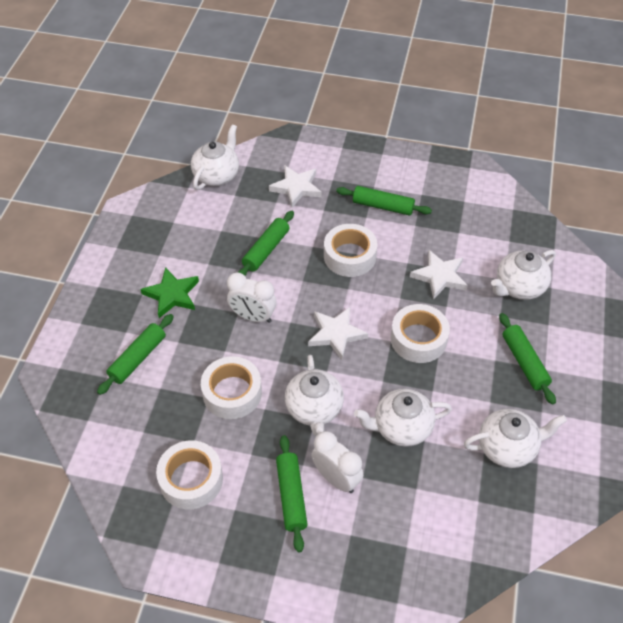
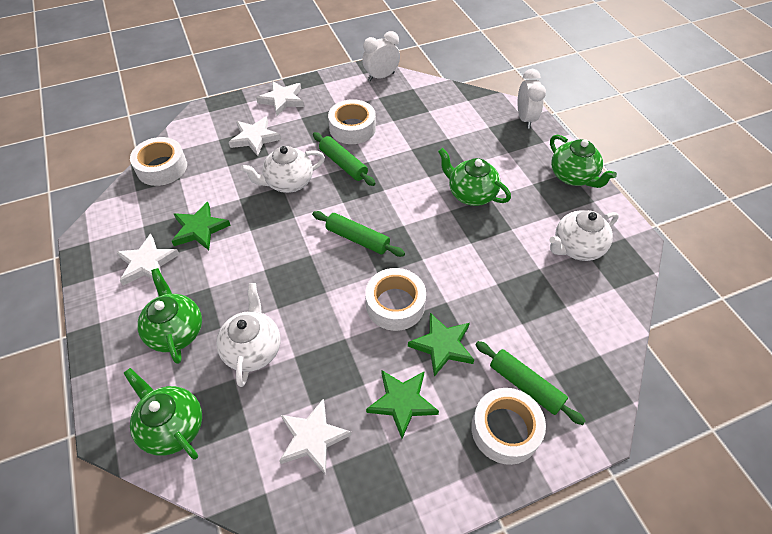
green rolling pin: [97,314,174,395] [238,211,294,276] [276,435,308,552] [336,186,432,216] [499,313,556,405] = 5 -> [312,211,405,257] [313,132,375,186] [475,341,585,425] = 3
green star: [140,267,199,318] = 1 -> [172,202,231,250] [366,370,439,439] [408,313,474,377] = 3
green teapot: none = 0 -> [124,368,202,460] [137,268,202,364] [438,148,511,206] [550,135,617,188] = 4
white star: [269,165,322,208] [308,307,368,360] [410,250,468,300] = 3 -> [116,234,180,285] [229,117,281,156] [256,81,304,116] [279,398,352,475] = 4
white teapot: [191,124,239,190] [285,355,344,436] [354,389,452,447] [464,409,567,468] [491,250,556,300] = 5 -> [216,283,280,387] [241,146,325,193] [549,210,619,261] = 3

